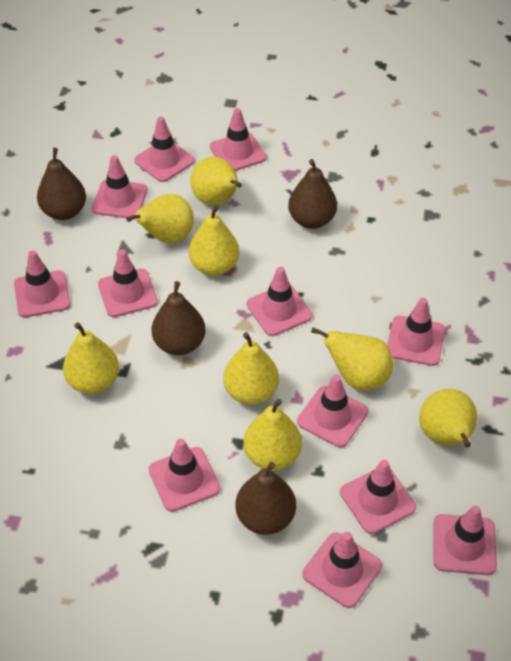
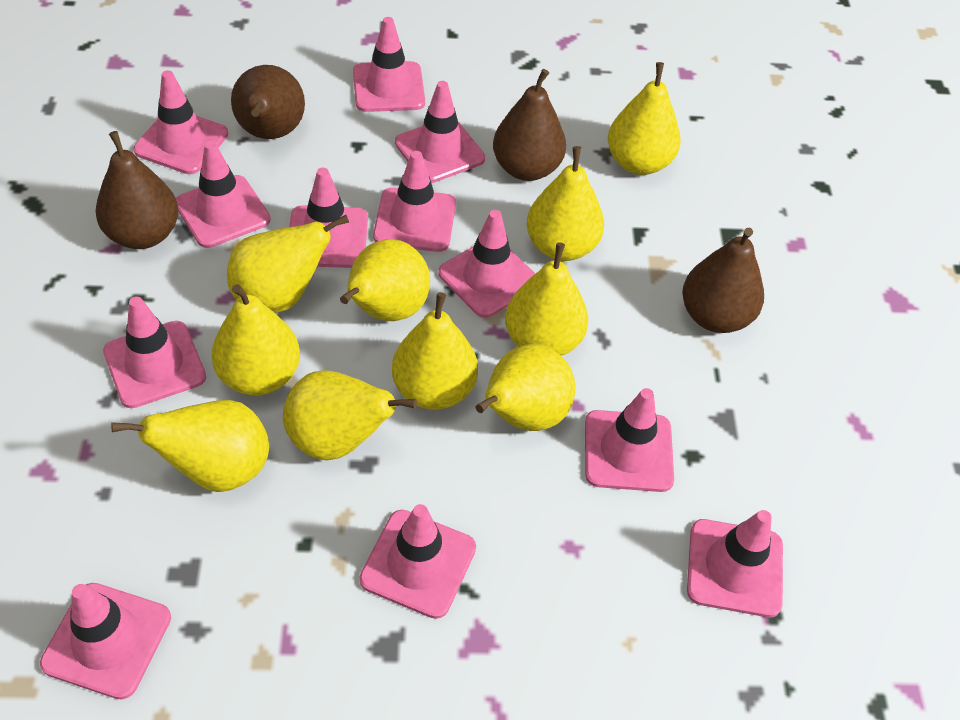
yellow pear: [63,322,119,394] [126,194,194,244] [189,205,239,276] [190,157,242,205] [223,332,279,405] [244,399,302,470] [311,327,393,390] [419,389,477,447] = 8 -> [111,400,269,492] [212,284,300,395] [227,215,349,313] [283,370,417,460] [340,239,430,321] [392,292,478,410] [475,344,575,431] [505,242,588,356] [526,146,604,261] [608,62,680,175] = 10

